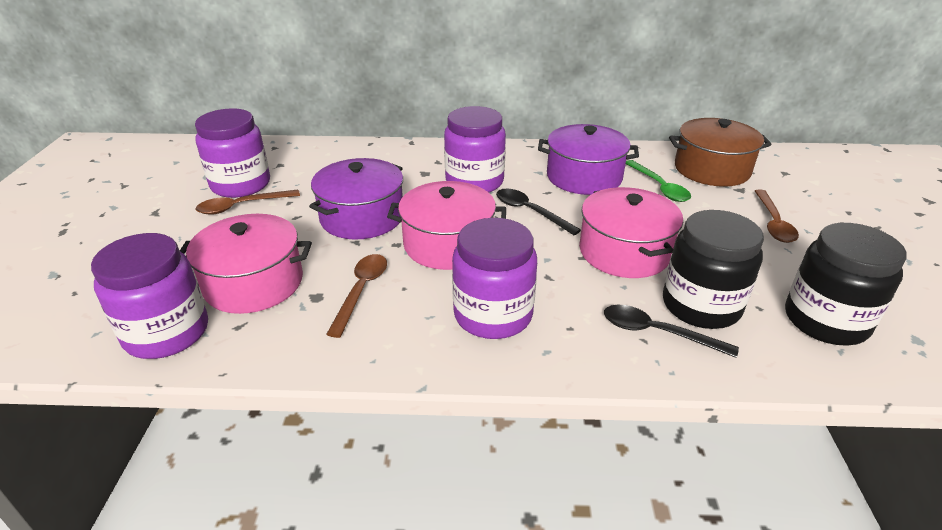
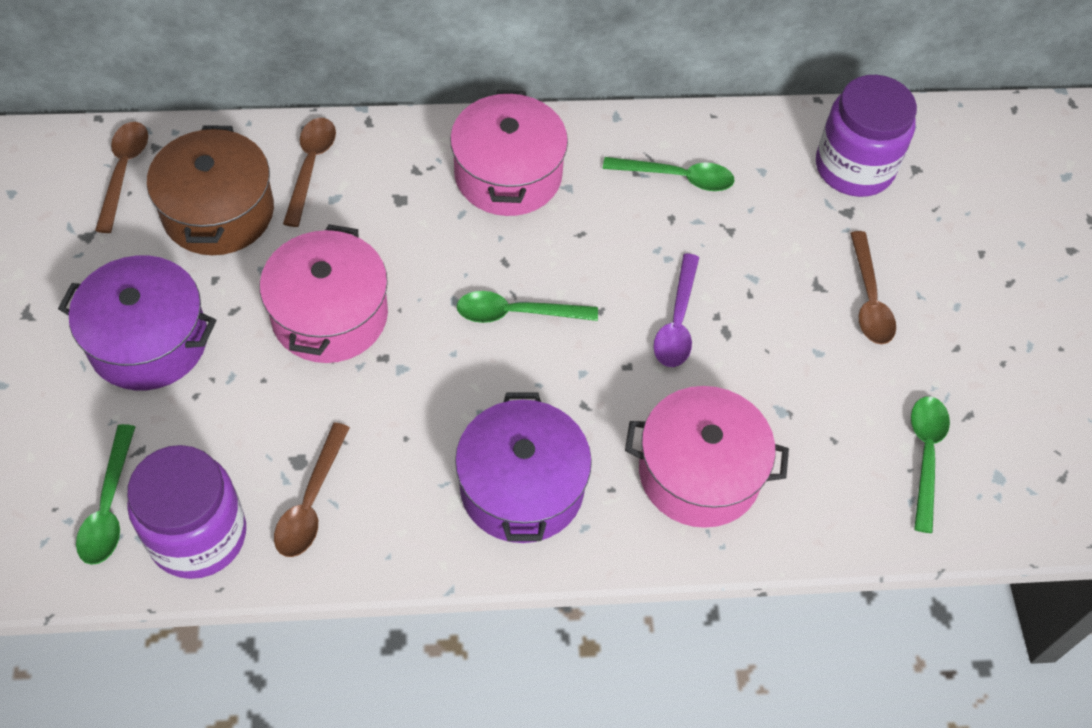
black jar: [663,210,764,329] [785,223,907,345] = 2 -> none = 0
black spoon: [496,189,581,235] [604,305,739,358] = 2 -> none = 0
brown spoon: [196,190,300,215] [326,254,387,338] [755,189,799,243] = 3 -> [95,122,148,233] [274,422,350,557] [283,118,336,227] [850,231,896,344] = 4
green spoon: [626,160,691,202] = 1 -> [76,424,135,565] [457,291,598,323] [603,157,735,191] [911,397,950,533] = 4
purple jar: [91,233,208,359] [195,109,270,198] [444,106,506,193] [452,218,537,339] = 4 -> [127,445,246,579] [816,75,917,197] = 2
purple spoon: none = 0 -> [653,253,699,367] = 1

